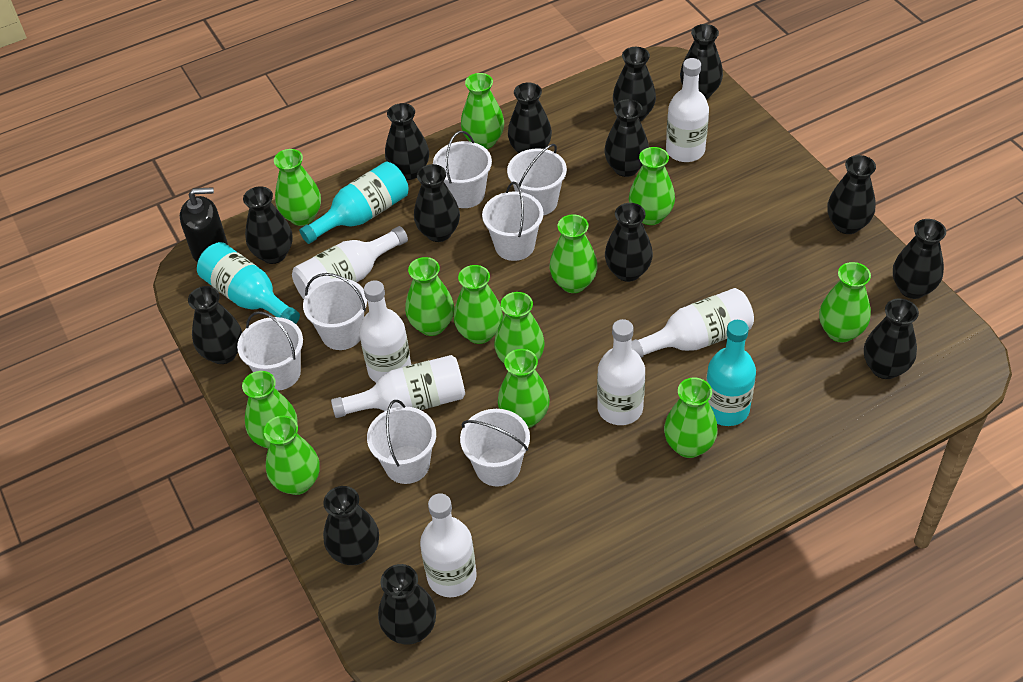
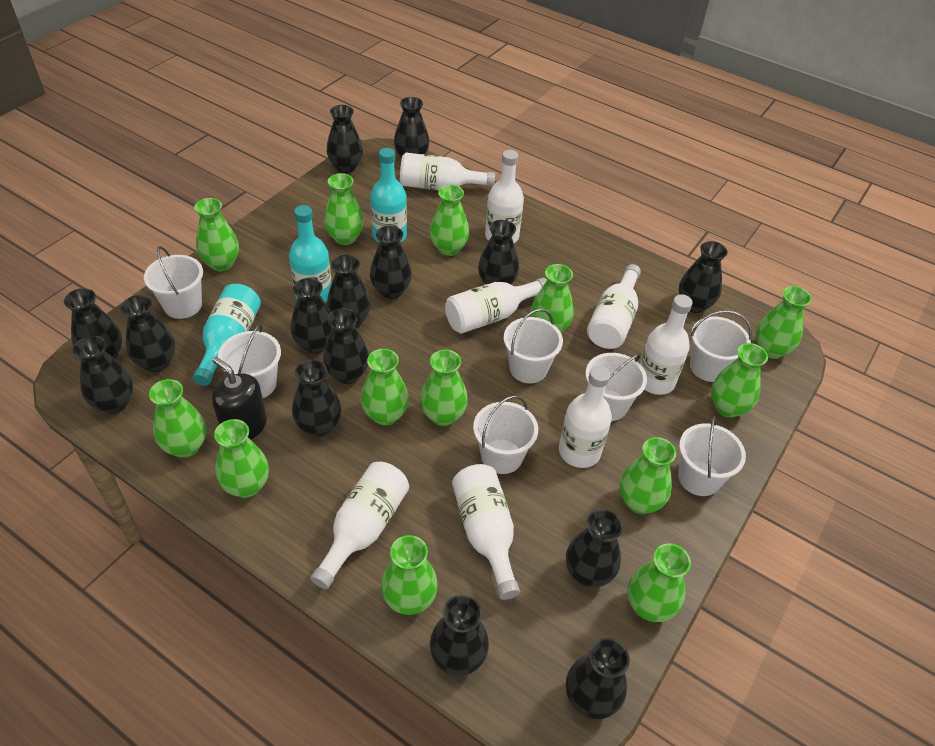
black vase: [188,286,242,364] [243,186,293,264] [323,486,379,565] [378,564,436,644] [385,103,429,180] [414,164,460,242] [508,83,552,153] [604,99,649,177] [605,203,653,282] [613,47,656,122] [680,24,723,99] [827,155,876,234] [864,298,919,379] [893,219,946,299] = 14 -> [64,288,122,359] [73,336,133,414] [121,295,175,372] [291,278,332,354] [292,360,341,437] [323,308,369,384] [327,105,363,173] [327,255,371,328] [370,226,412,299] [394,97,429,159] [430,595,489,676] [478,220,519,285] [566,509,623,588] [566,638,630,720] [679,241,728,313] = 15
green vase: [242,371,298,448] [264,416,320,495] [274,149,321,226] [405,257,454,336] [454,265,503,344] [461,73,504,149] [494,292,545,363] [498,349,550,428] [550,214,598,293] [629,147,675,225] [664,378,718,458] [819,262,871,343] = 12 -> [149,379,206,458] [194,198,239,271] [214,419,269,498] [324,173,364,245] [361,349,409,425] [381,535,438,615] [420,350,468,426] [430,185,469,256] [531,264,574,333] [620,437,676,514] [627,543,691,622] [711,343,768,418] [756,286,812,359] = 13
white bottle: [292,226,408,299] [331,355,465,418] [359,280,411,383] [420,493,477,597] [597,319,645,425] [631,288,754,358] [666,58,709,162] = 7 -> [310,462,409,589] [400,153,495,190] [445,278,547,334] [452,464,520,600] [485,150,524,243] [559,366,612,468] [587,264,641,349] [640,294,693,395] = 8

